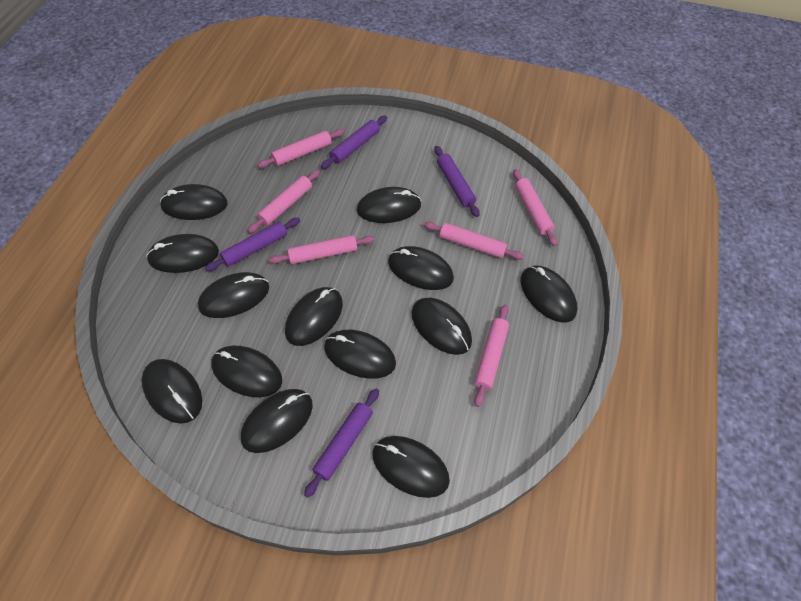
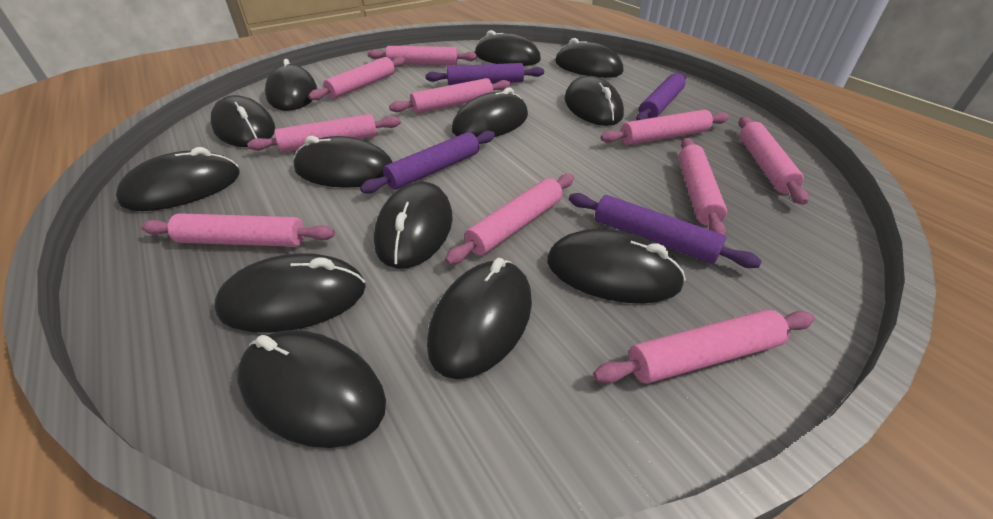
pink rolling pin: [248,170,320,233] [257,129,344,168] [269,235,375,264] [424,222,524,260] [474,305,509,407] [513,169,558,246] = 6 -> [141,213,335,247] [247,114,401,152] [308,57,405,100] [368,46,477,65] [389,78,511,114] [445,174,574,265] [593,310,815,384] [601,110,729,145] [678,138,727,235] [739,117,808,205] = 10

